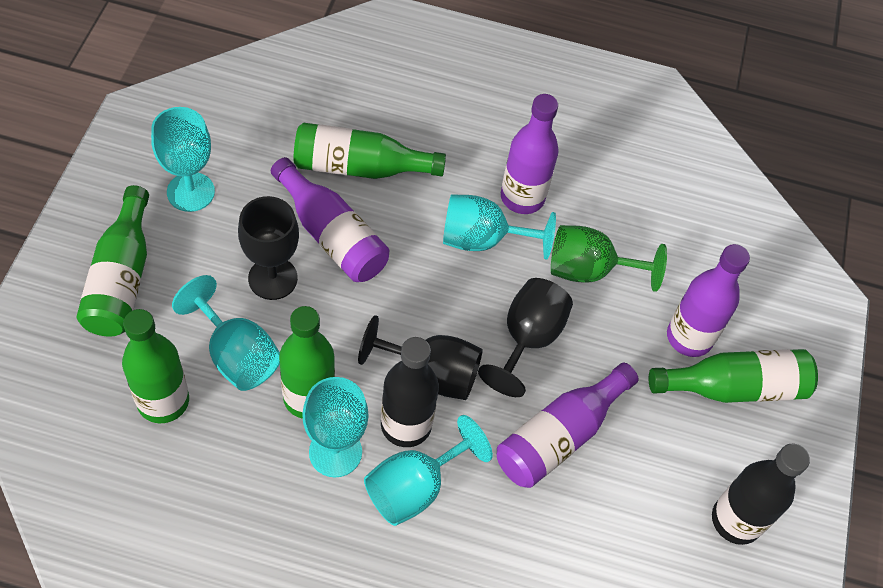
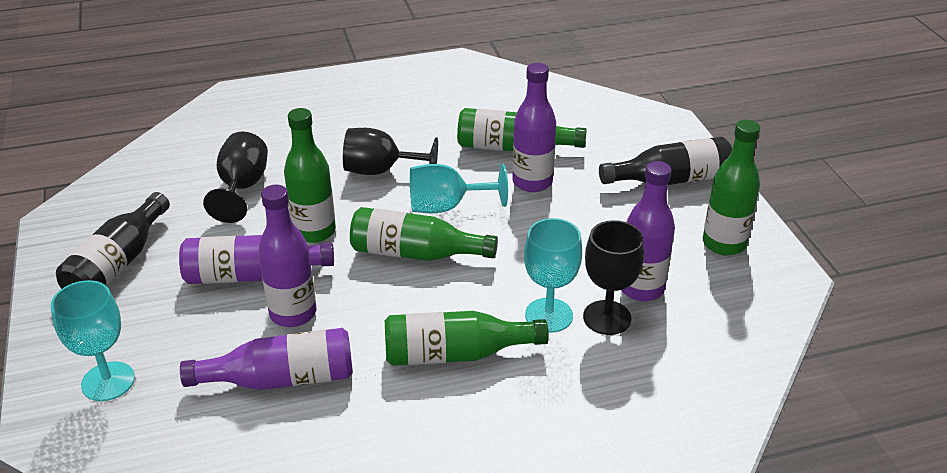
green goblet: [551,225,667,292] = 1 -> none = 0
purple bottle: [271,157,389,282] [497,363,639,488] [501,94,559,214] [667,244,750,357] = 4 -> [179,235,334,284] [180,328,353,390] [258,185,316,327] [512,63,556,192] [621,161,675,301] = 5
turquoise goblet: [151,107,215,212] [172,275,280,391] [302,377,368,477] [364,415,493,526] [443,194,556,260] = 5 -> [51,280,135,401] [410,164,508,213] [524,218,582,333] = 3

